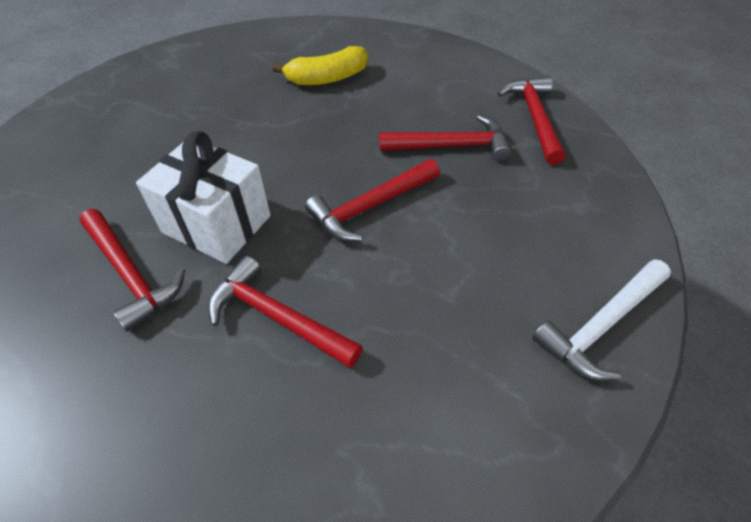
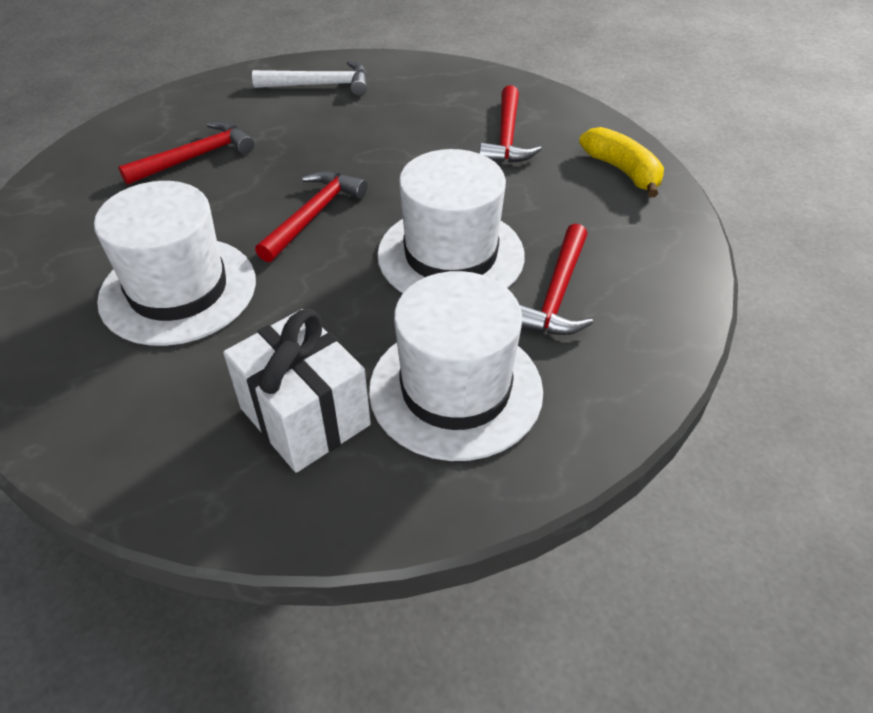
red hammer: [79,209,185,332] [208,256,363,368] [305,159,440,241] [379,115,512,162] [497,76,566,165] = 5 -> [118,121,254,185] [255,171,368,263] [479,85,542,163] [519,224,593,335] = 4
white hat: none = 0 -> [94,181,256,346] [369,271,543,461] [377,149,525,293] = 3

